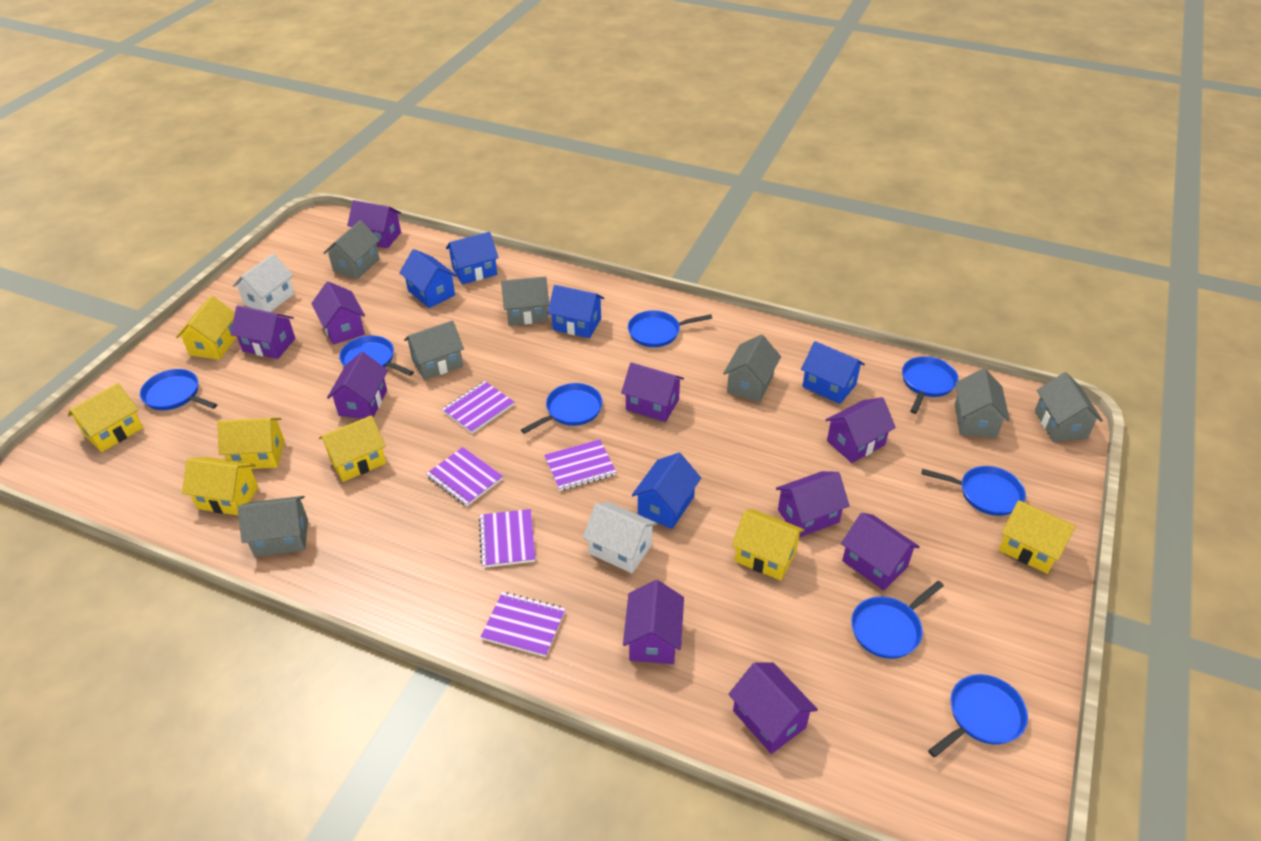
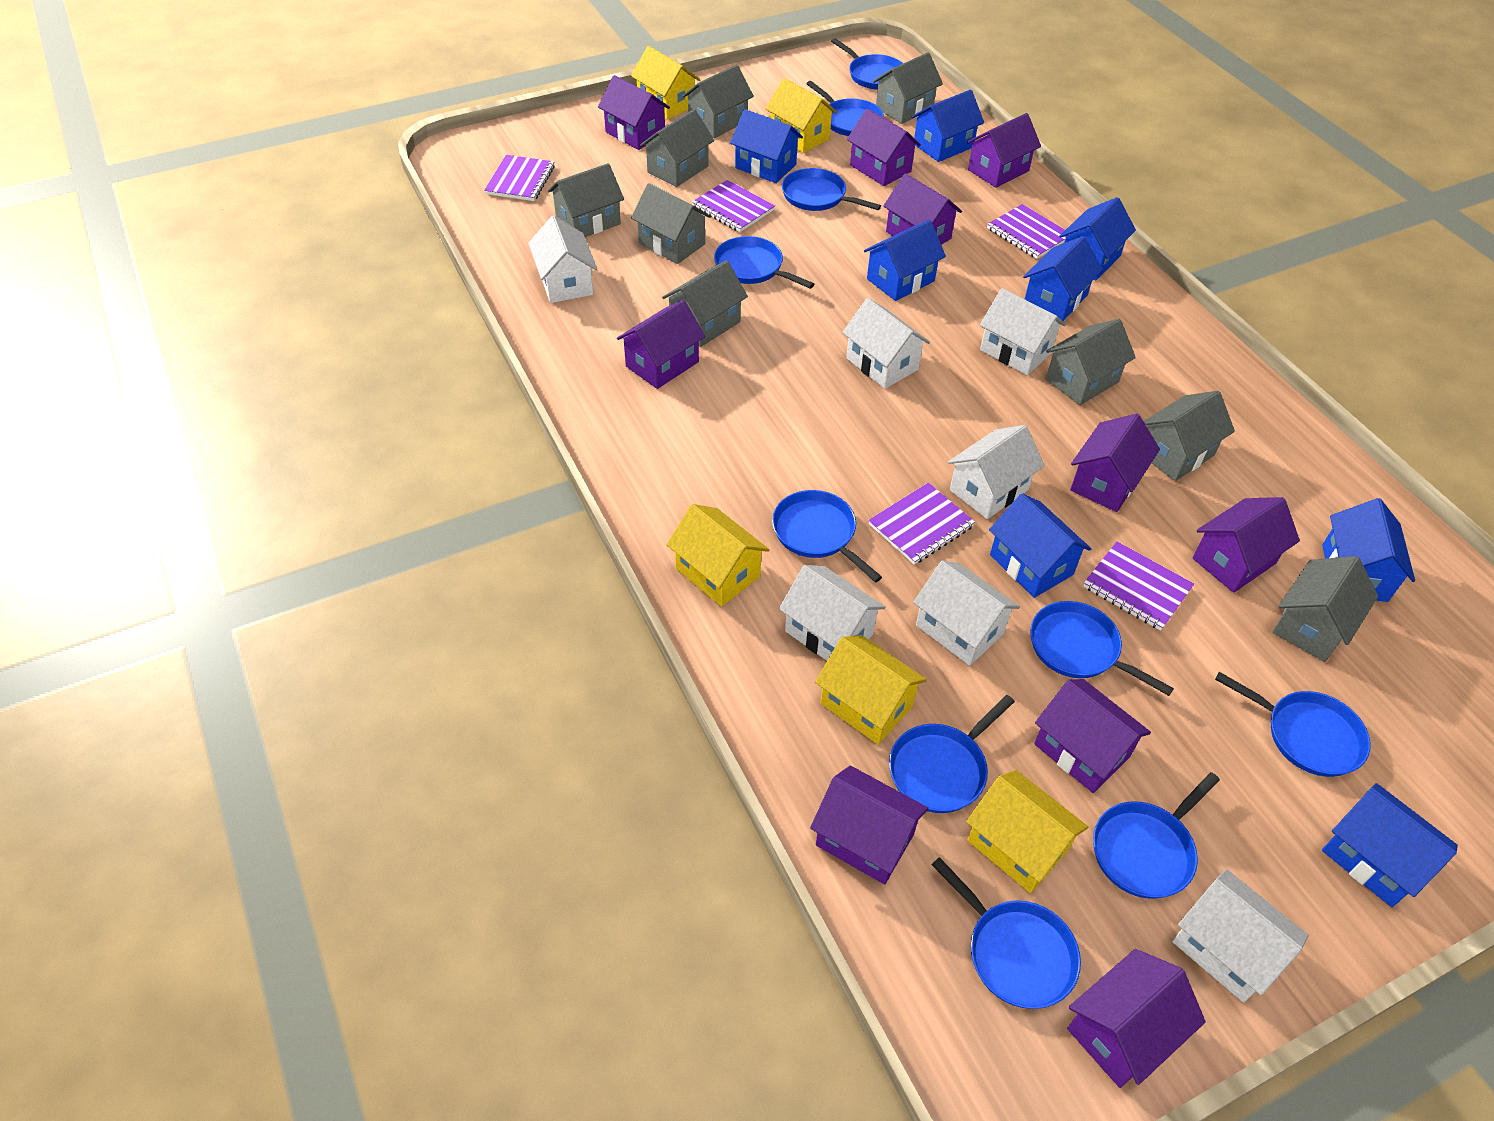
blue house: [399,249,457,308] [446,232,499,284] [547,285,604,338] [632,453,701,529] [801,341,865,404] = 5 -> [730,109,803,183] [864,220,946,301] [912,90,984,162] [989,493,1091,598] [1023,236,1103,321] [1059,197,1136,280] [1322,498,1415,602] [1322,783,1458,907] = 8
blue pan: [140,369,218,410] [339,336,414,376] [521,383,603,434] [628,310,712,347] [851,581,944,659] [902,356,958,414] [921,466,1026,516] [928,674,1028,757] = 8 -> [714,236,814,289] [772,490,882,583] [782,168,881,211] [806,81,884,136] [831,38,903,90] [889,695,1015,813] [931,857,1081,1009] [1030,601,1174,696] [1093,772,1220,899] [1215,672,1371,777] = 10
grey house: [238,496,308,557] [324,220,380,279] [404,321,464,380] [501,276,549,325] [723,334,781,402] [955,368,1010,438] [1035,372,1103,442] = 7 -> [547,163,624,237] [631,183,711,264] [640,109,714,187] [662,260,748,347] [682,65,754,138] [873,52,943,124] [1046,319,1136,405] [1144,391,1235,481] [1272,556,1378,662] = 9
white house: [233,254,294,312] [582,502,658,573] = 2 -> [528,216,597,303] [779,565,886,661] [842,298,930,389] [913,561,1020,666] [948,425,1045,519] [980,288,1066,375] [1172,869,1309,1002] = 7
yellow house: [68,383,143,452] [176,296,237,360] [182,457,258,515] [217,418,285,469] [319,415,386,482] [732,509,805,580] [999,500,1076,574] = 7 -> [631,46,700,120] [667,504,770,607] [765,78,837,153] [815,635,927,744] [966,770,1088,893] = 5

